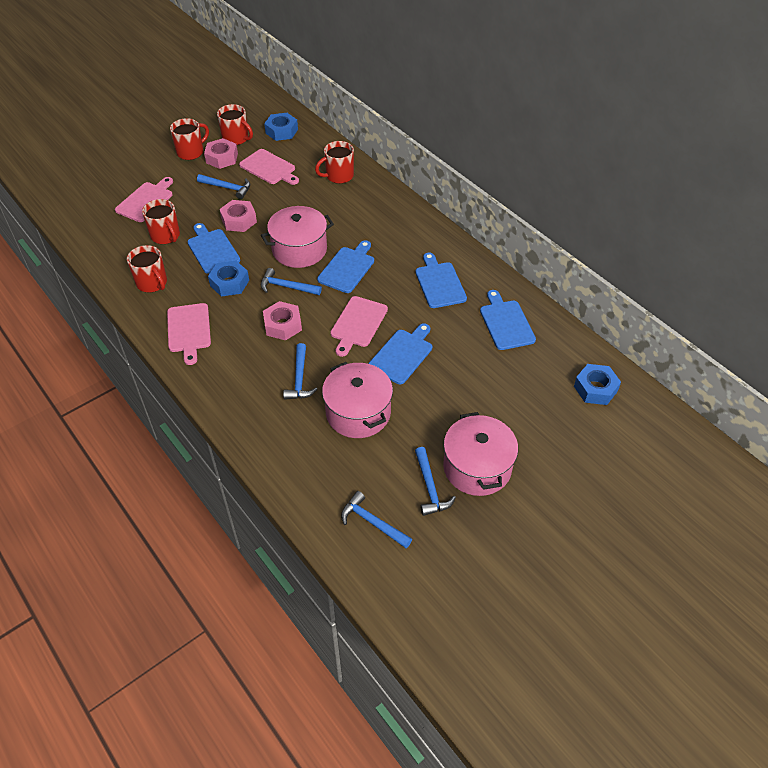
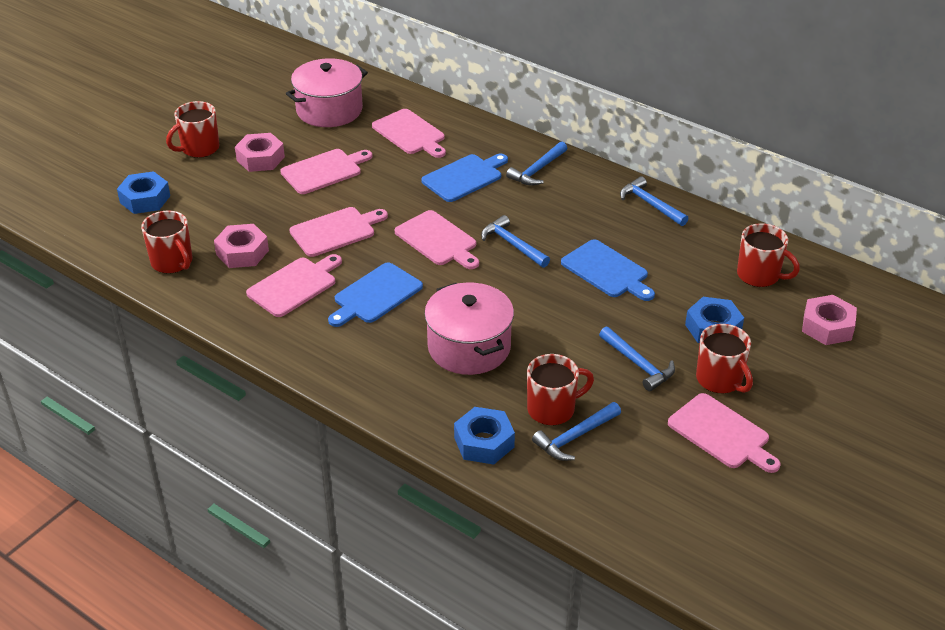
blue cutting board: [187,223,240,274] [317,240,374,293] [369,323,432,384] [415,253,467,308] [480,290,536,350] = 5 -> [328,262,423,327] [421,154,508,202] [561,239,655,301] = 3
pink cutting board: [115,177,173,222] [167,303,211,365] [239,149,299,185] [331,296,388,357] = 4 -> [246,254,342,317] [280,149,372,194] [290,207,388,257] [372,109,446,158] [395,210,479,269] [668,393,780,473] = 6
pink pot: [261,206,334,268] [322,362,393,438] [443,412,518,496] = 3 -> [286,58,368,127] [424,282,514,375] = 2

